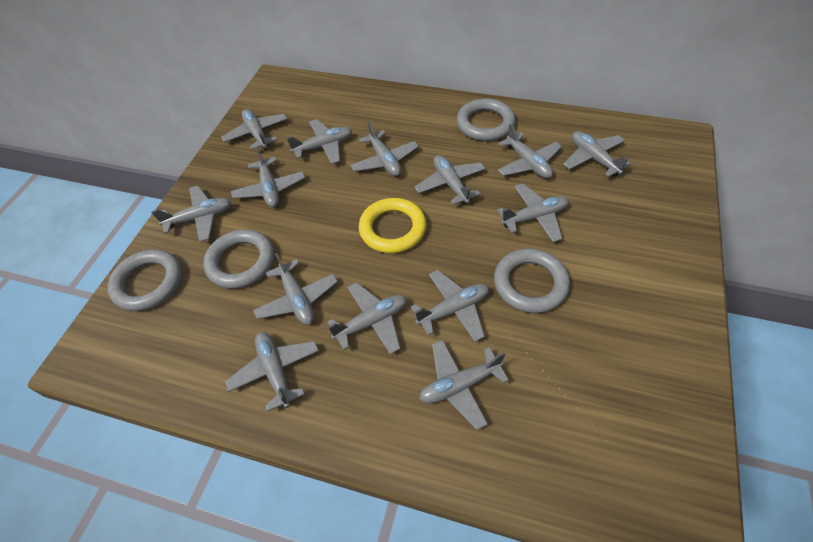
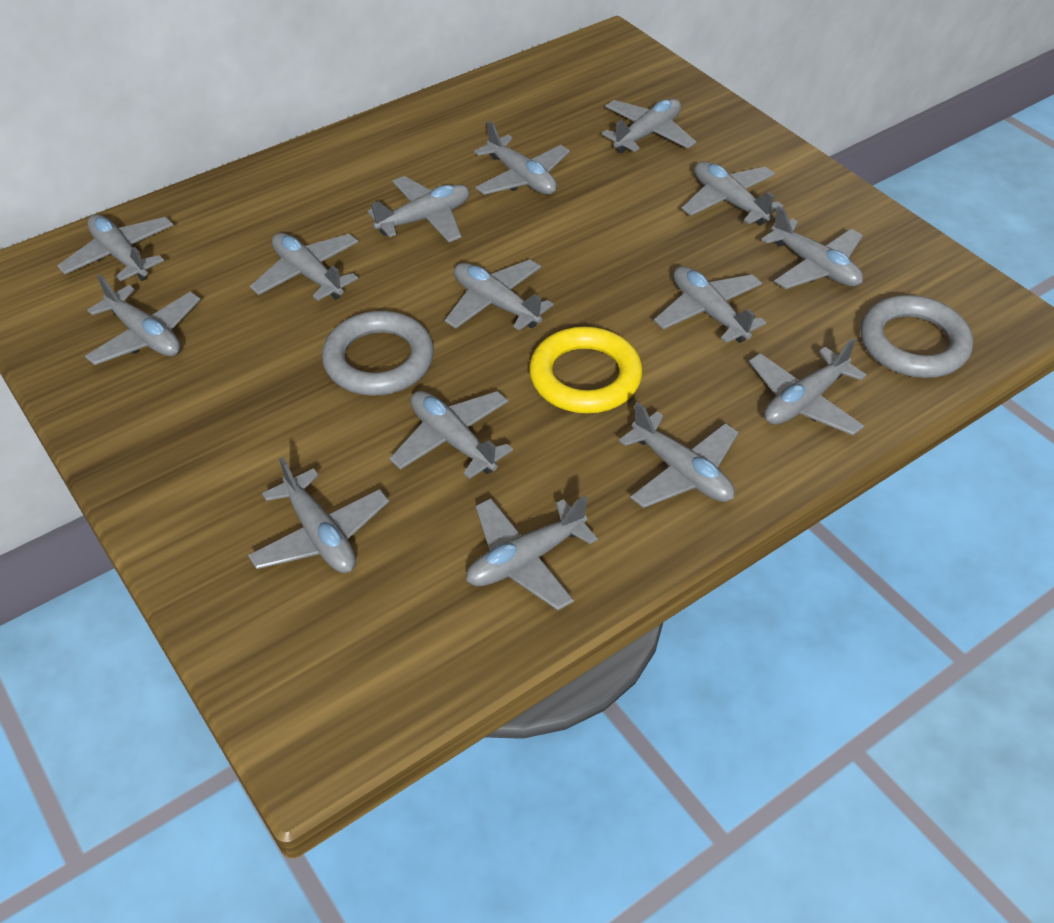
grey plane: [151,186,231,242] [221,109,287,150] [225,332,319,412] [231,147,305,207] [253,253,338,325] [287,119,352,164] [327,282,406,354] [350,121,419,176] [411,270,489,342] [415,155,486,205] [419,340,509,430] [497,183,569,242] [498,124,562,178] [563,131,631,177] = 14 -> [57,214,173,281] [85,274,201,365] [248,457,389,573] [250,233,359,301] [368,176,470,242] [389,391,513,479] [444,259,553,331] [466,496,598,610] [474,121,570,195] [602,99,696,154] [619,402,739,508] [654,266,766,343] [681,161,783,226] [749,337,867,435] [761,206,863,289] = 15
grey ring: [107,249,182,311] [203,229,274,289] [457,98,516,141] [494,248,570,313] = 4 -> [322,311,434,396] [860,295,973,378] = 2

